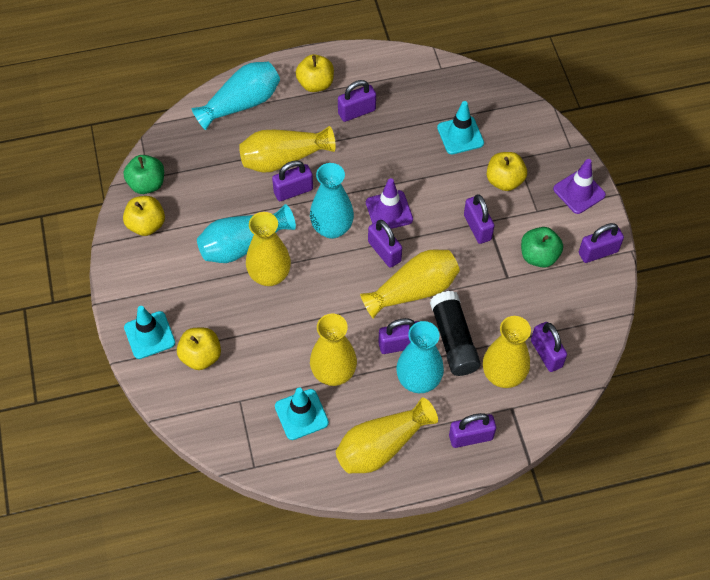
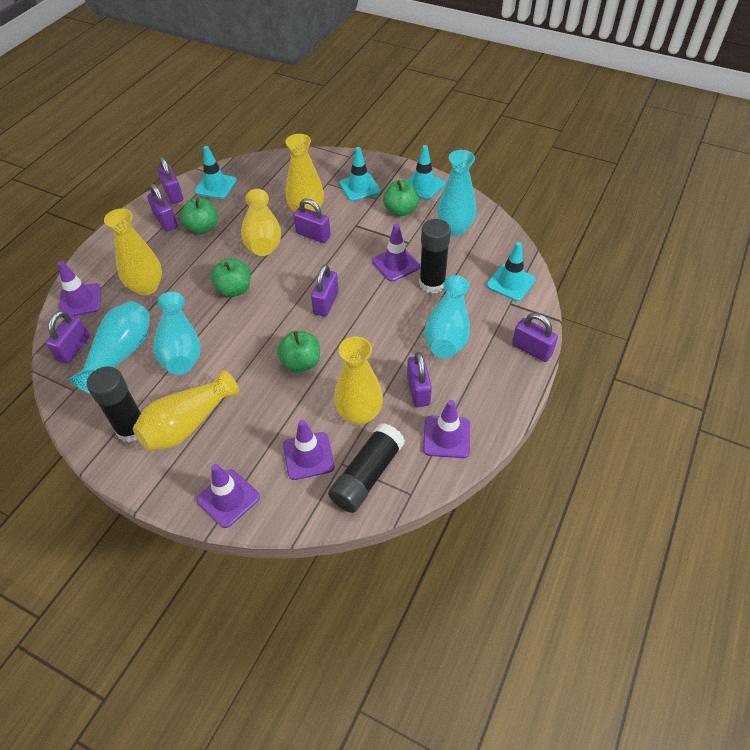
black glue stick: [430,291,481,376] = 1 -> [87,367,141,443] [328,423,405,513] [419,219,451,293] = 3
green apple: [124,155,164,194] [521,227,563,268] = 2 -> [180,198,218,234] [211,259,251,297] [277,331,320,372] [383,180,419,216] = 4
purple padlock: [272,161,313,201] [338,80,376,122] [368,220,402,268] [378,318,418,354] [449,413,496,448] [464,194,494,244] [531,322,567,372] [579,223,624,263] = 8 -> [46,310,89,364] [147,184,178,231] [157,157,183,204] [293,198,331,243] [311,264,339,317] [407,352,432,407] [512,313,558,362] = 7
purple traffic cone: [366,178,413,229] [553,159,606,214] = 2 -> [57,261,101,317] [197,464,260,528] [283,420,335,480] [372,224,420,282] [423,400,470,458] = 5
turquoise traffic cone: [124,306,175,359] [275,387,329,440] [437,101,484,155] = 3 -> [194,146,237,199] [339,147,381,201] [407,145,445,200] [487,242,536,301] = 4
yellow apple: [123,196,165,236] [177,328,221,370] [296,54,334,92] [487,152,527,191] = 4 -> none = 0
yellow vase: [239,126,336,173] [246,212,291,286] [310,314,357,386] [336,398,438,474] [360,249,460,319] [483,316,531,388] = 6 -> [104,209,162,296] [133,370,239,450] [241,189,281,256] [285,134,324,212] [334,337,383,425] = 5

